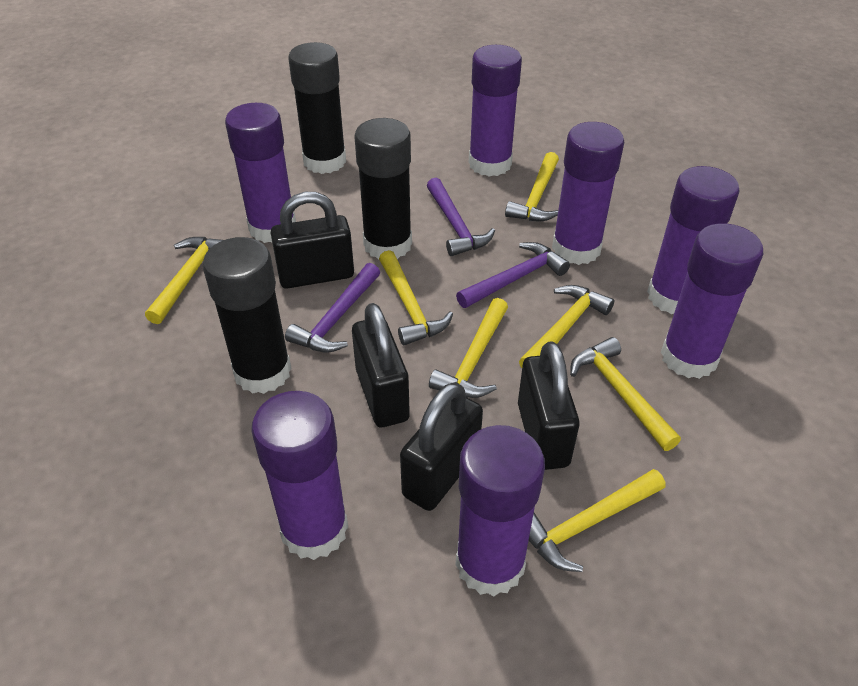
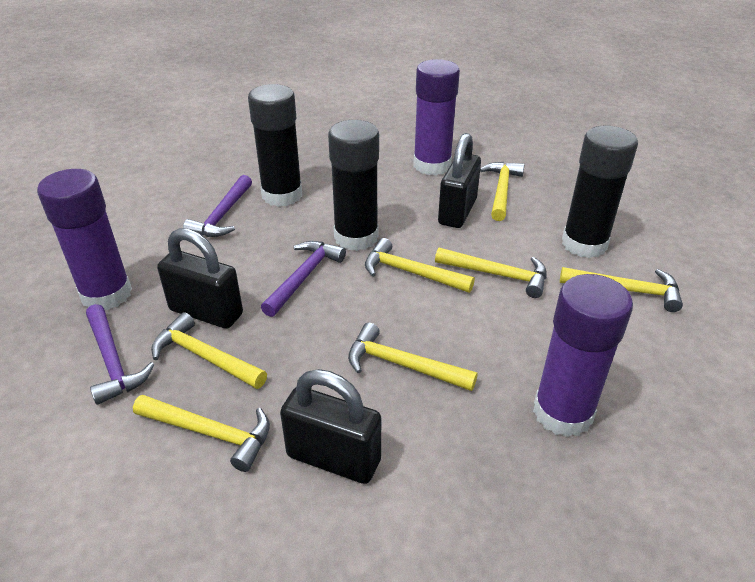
black padlock: [271,192,354,289] [352,303,410,427] [400,382,483,511] [518,341,580,470] = 4 -> [157,228,243,329] [280,369,381,484] [438,133,481,228] = 3
purple glue stick: [225,103,296,243] [251,391,348,560] [456,425,545,596] [469,45,522,177] [552,122,624,265] [647,166,739,314] [661,223,763,379] = 7 -> [37,169,132,310] [413,59,460,176] [533,274,633,437] = 3

